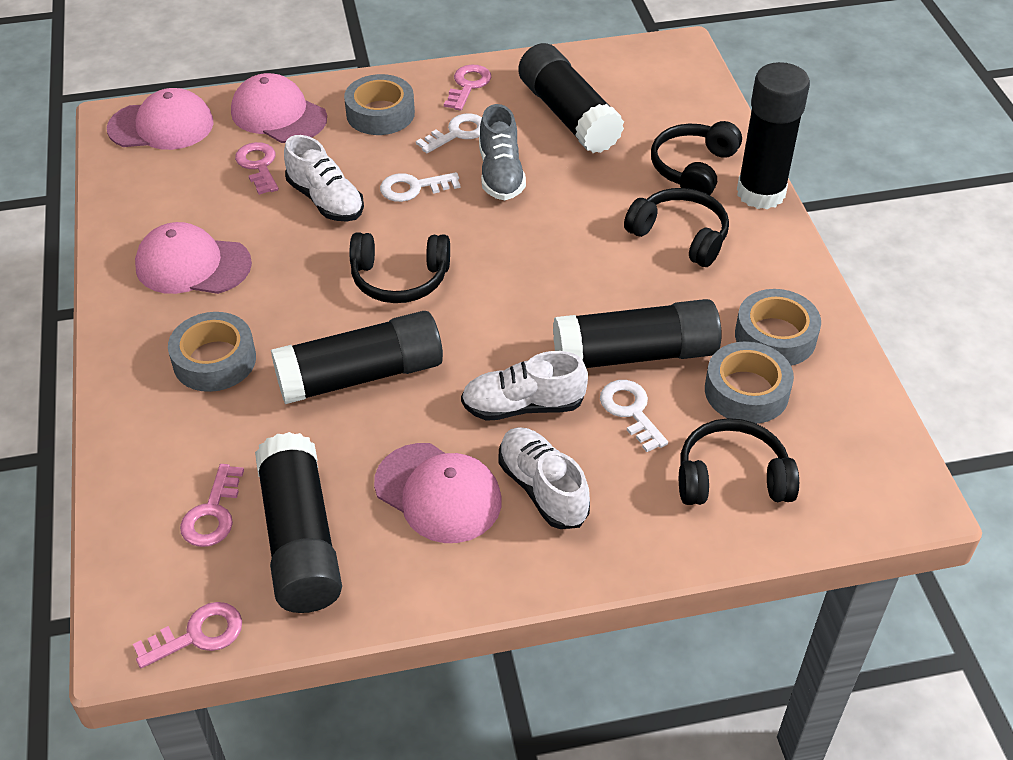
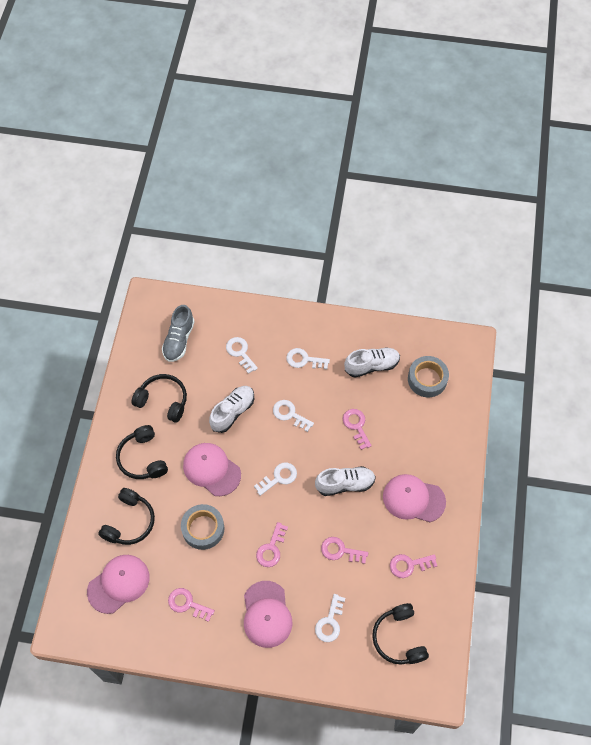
black glue stick: [255,432,342,613] [271,311,443,404] [518,43,624,153] [553,299,722,368] [737,62,810,209] = 5 -> none = 0
grey tape: [168,312,256,392] [344,74,415,135] [705,341,794,424] [735,289,821,366] = 4 -> [181,504,224,550] [408,356,449,397] = 2
pink key: [133,602,242,668] [180,464,244,547] [235,142,279,195] [444,65,491,111] = 4 -> [168,588,215,622] [256,522,288,567] [321,537,368,564] [343,409,372,450] [390,554,437,578] = 5
white key: [380,172,460,202] [416,113,482,153] [600,380,668,452] = 3 -> [226,337,258,374] [254,463,297,496] [273,400,314,432] [286,348,330,369] [315,594,345,642] = 5

